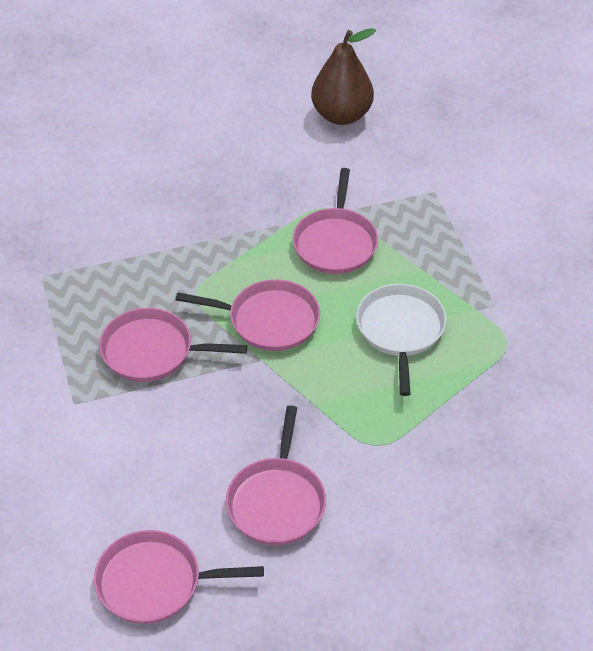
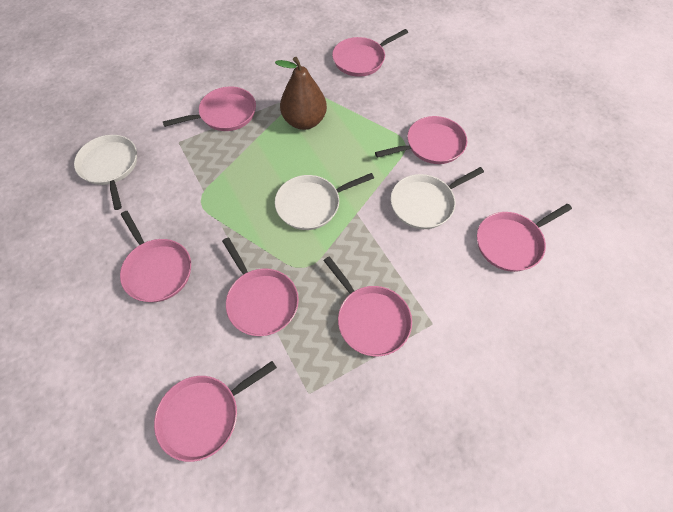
pink pan: [94,530,264,624] [99,308,247,382] [175,279,320,351] [226,406,326,545] [292,168,378,274] = 5 -> [120,211,191,302] [154,361,277,462] [163,86,256,131] [222,237,299,336] [323,256,412,356] [332,29,408,77] [375,116,467,164] [477,204,572,272] = 8
white pan: [356,284,447,396] = 1 -> [74,135,137,210] [275,173,374,230] [391,167,484,229] = 3

